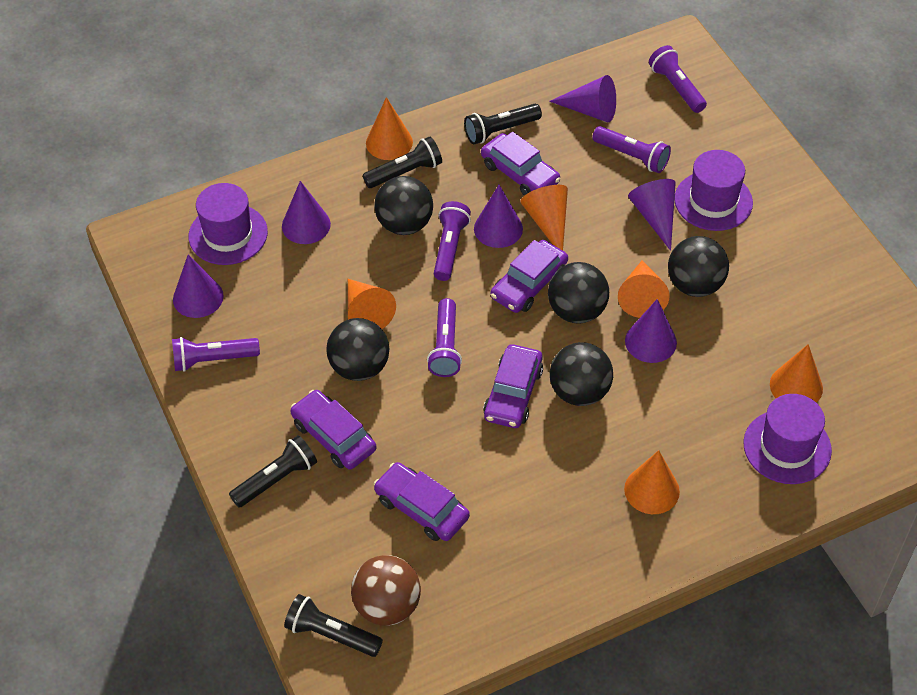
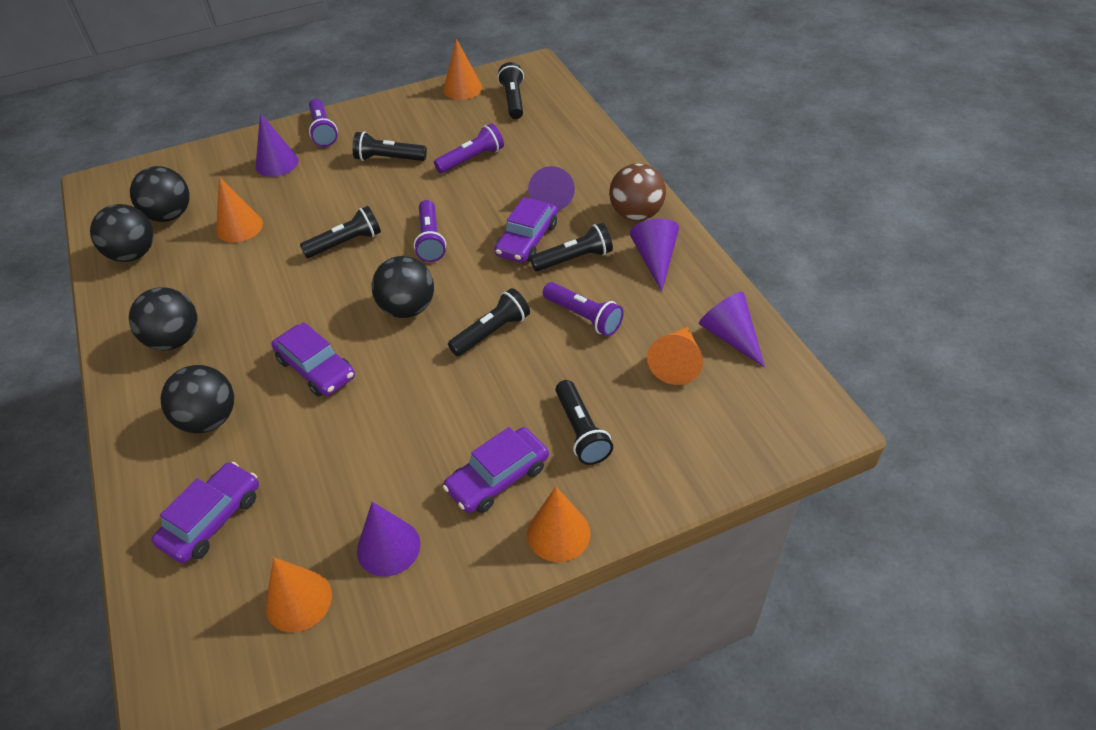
black flashlight: [229,435,317,508] [284,594,383,657] [363,136,442,188] [464,104,542,144] = 4 -> [300,206,381,258] [353,132,427,161] [448,288,530,356] [498,62,524,119] [530,223,613,272] [555,380,613,465] = 6
orange cone: [348,279,396,329] [366,97,413,160] [520,185,568,250] [618,260,670,318] [624,450,680,514] [770,344,823,403] = 6 -> [216,176,263,243] [265,557,332,632] [443,39,482,100] [527,487,590,562] [647,327,703,385] = 5
purple car: [290,390,376,469] [374,462,470,541] [481,131,560,196] [483,344,543,428] [490,240,568,313] = 5 -> [151,462,259,563] [271,322,355,397] [443,427,549,513] [494,197,558,263] = 4
purple cone: [173,254,224,318] [282,181,331,244] [474,185,523,248] [549,75,616,122] [625,299,677,363] [628,179,676,251] = 6 -> [256,113,299,177] [357,502,420,577] [528,166,575,210] [630,218,679,292] [699,292,765,368] = 5
purple flashlight: [172,337,260,372] [427,298,462,377] [434,201,471,281] [592,126,671,173] [649,45,707,113] = 5 -> [309,99,338,147] [414,200,446,262] [434,123,504,173] [543,282,624,336] = 4
purple hat: [189,183,268,265] [674,150,753,231] [743,394,832,484] = 3 -> none = 0

